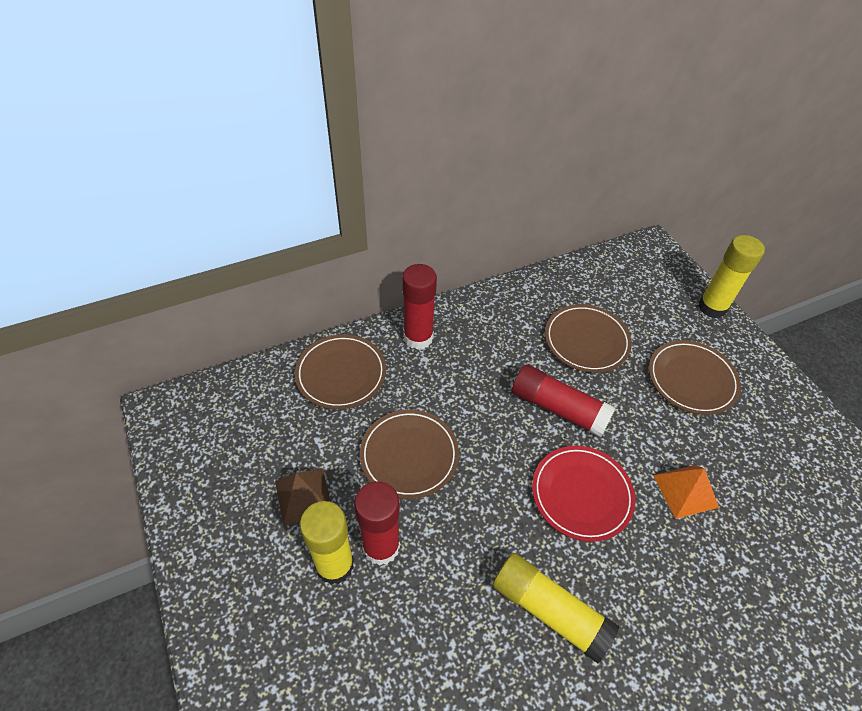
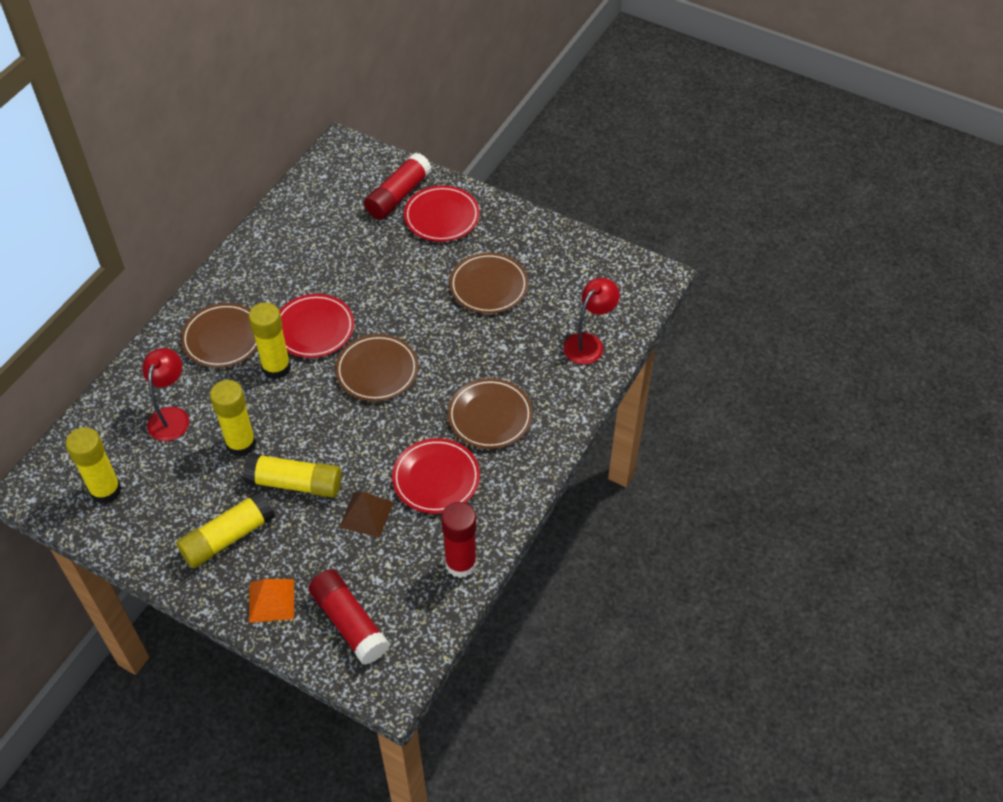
red lamp: none = 0 -> [142,348,189,441] [563,278,620,364] = 2
red plate: [532,446,635,542] = 1 -> [279,294,354,358] [392,438,480,514] [404,185,480,242] = 3
yellow glue stick: [300,501,354,585] [493,553,619,664] [698,235,765,318] = 3 -> [66,427,122,504] [176,491,275,568] [210,380,256,457] [243,453,342,498] [249,302,291,379] = 5

